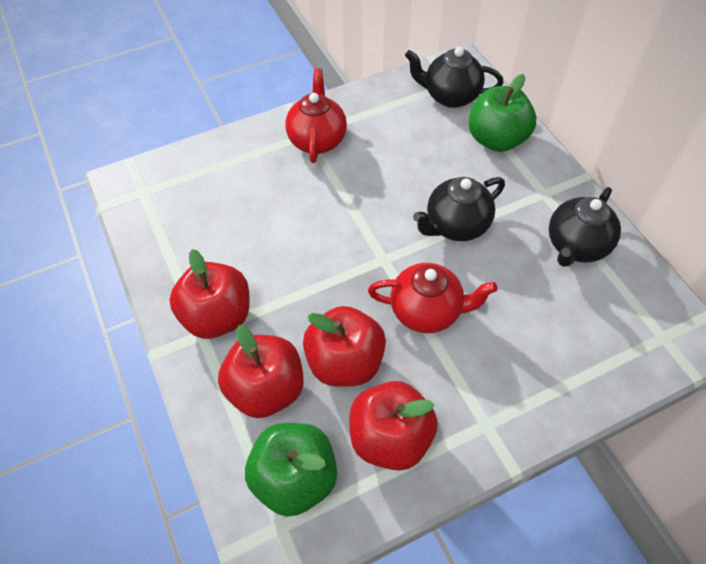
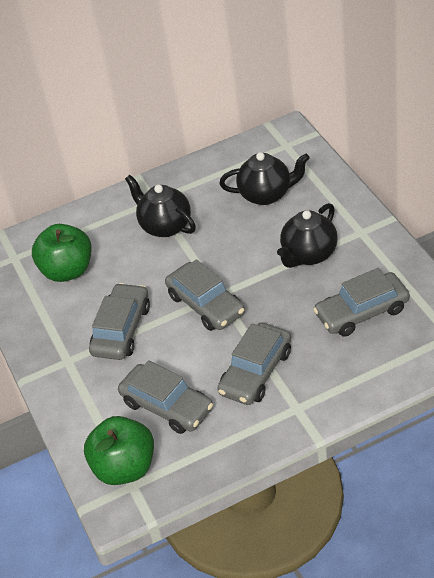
grey car: none = 0 -> [89,283,150,360] [118,360,213,434] [165,259,245,331] [217,323,291,405] [313,268,410,337] = 5
red apple: [169,249,250,339] [218,325,304,418] [303,306,386,387] [349,381,438,471] = 4 -> none = 0
red teapot: [285,68,347,163] [368,263,497,333] = 2 -> none = 0

